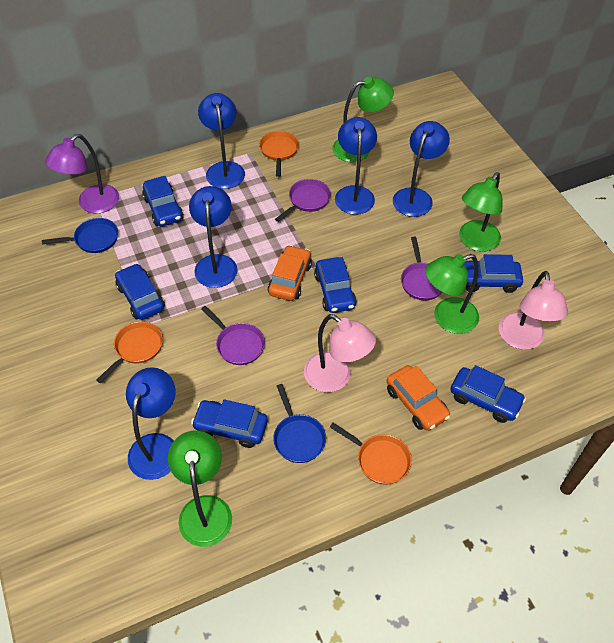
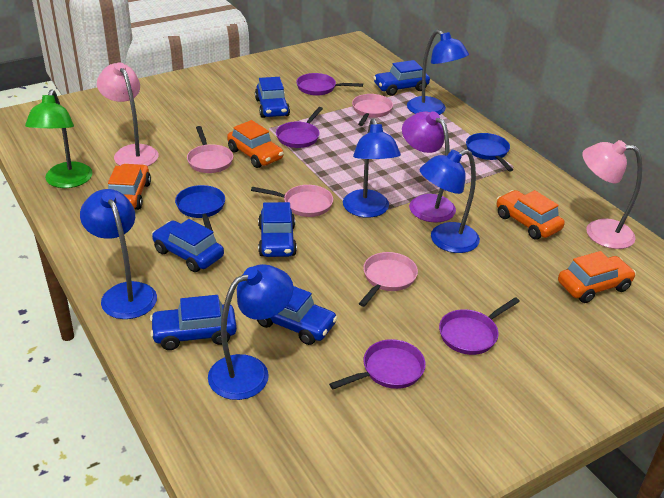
green lamp: [168,431,232,547] [332,77,394,162] [425,254,479,334] [459,172,503,252] = 4 -> [25,89,93,188] = 1
orange car: [268,245,312,301] [387,365,450,431] = 2 -> [108,164,151,210] [227,120,284,168] [497,190,565,239] [558,251,636,303] = 4
orange pan: [96,321,163,383] [259,131,299,177] [330,423,412,485] = 3 -> none = 0
pink pan: none = 0 -> [187,126,233,173] [251,185,333,217] [352,94,393,126] [359,252,418,307] = 4
purple pan: [201,306,265,365] [275,179,331,222] [401,237,442,300] = 3 -> [276,107,323,148] [296,73,363,96] [329,339,426,389] [439,297,520,355] = 4

